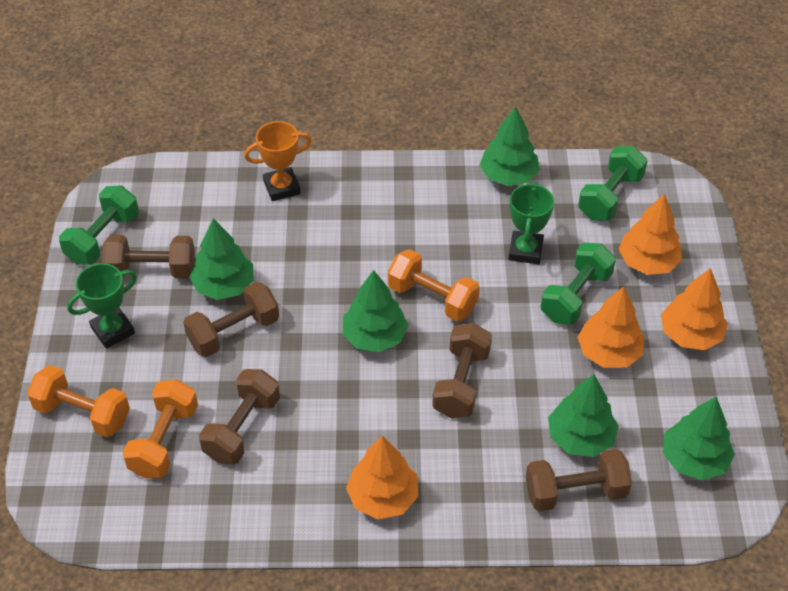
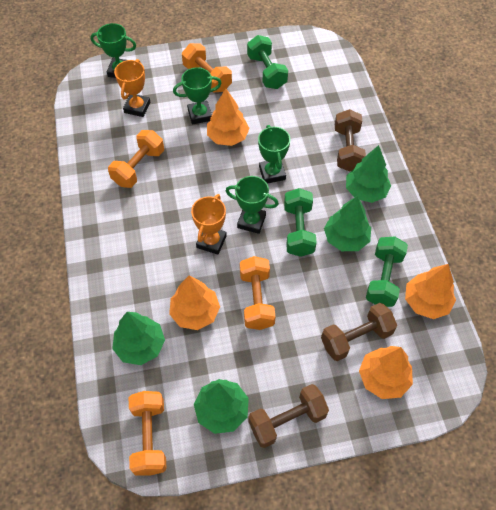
brown dumbbell: [102,235,195,278] [183,282,279,357] [199,369,280,464] [432,323,492,418] [526,449,632,511] = 5 -> [248,384,329,448] [321,303,397,361] [335,109,366,171] = 3
green tree: [190,218,254,300] [343,270,408,352] [480,106,540,186] [548,374,619,457] [663,397,735,480] = 5 -> [112,312,165,365] [194,379,249,434] [324,196,371,251] [346,145,391,203] = 4
green trophy: [67,263,137,349] [508,182,554,264] = 2 -> [90,23,136,78] [173,67,222,124] [226,176,279,234] [258,125,290,184] = 4
orange dumbbell: [27,365,130,437] [123,379,198,479] [388,249,480,322] = 3 -> [108,130,164,188] [129,391,167,475] [182,43,232,93] [240,256,276,330] = 4
orange trophy: [244,121,312,201] = 1 -> [114,59,150,117] [191,194,227,255] = 2

